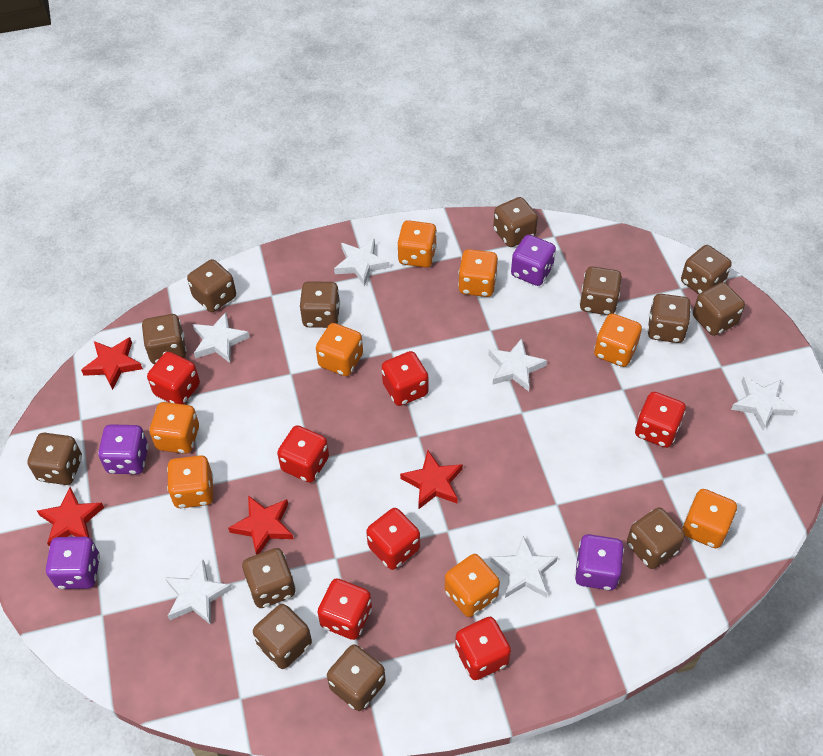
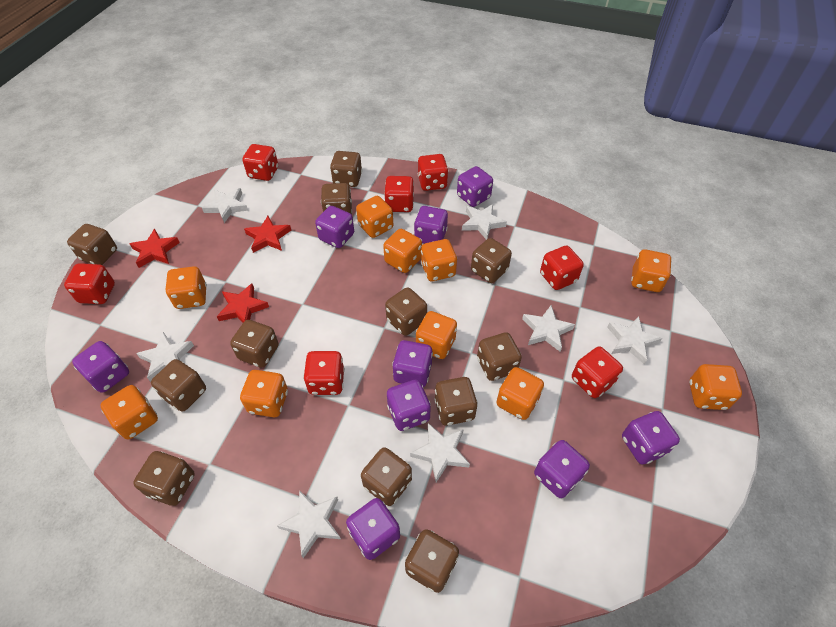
brown dice: [27,433,82,485] [142,314,187,364] [187,259,236,312] [242,548,295,608] [253,604,312,669] [300,281,340,328] [327,644,386,711] [493,197,538,247] [579,266,622,315] [627,507,685,569] [647,294,691,343] [681,245,732,294] [693,282,745,336] = 13 -> [67,224,117,265] [133,451,195,506] [151,359,206,412] [230,320,279,368] [321,183,352,215] [330,151,362,187] [361,447,412,506] [385,287,427,336] [405,529,459,593] [434,377,478,426] [471,238,512,283] [477,332,522,381] = 12
orange dice: [149,402,199,454] [167,455,213,508] [316,323,363,376] [398,220,437,268] [445,554,500,617] [458,249,498,297] [594,313,642,367] [682,489,737,548] = 8 -> [100,385,158,439] [165,266,207,309] [240,370,288,417] [356,196,393,238] [383,229,422,273] [416,311,457,359] [421,239,457,281] [496,367,544,420] [631,249,672,292] [689,364,742,410] = 10
purple dice: [46,537,100,589] [98,424,149,474] [511,235,556,286] [575,534,624,590] = 4 -> [72,341,129,393] [315,206,354,248] [346,498,400,560] [387,380,431,431] [392,340,433,387] [414,206,448,244] [457,166,493,207] [534,440,590,498] [622,411,680,464] = 9
red star: [37,487,104,547] [81,337,143,390] [228,495,293,555] [400,450,463,510] = 4 -> [129,229,180,268] [217,284,269,323] [244,216,292,253] = 3
white star: [165,560,232,625] [193,312,250,363] [334,239,390,286] [488,338,547,391] [491,536,558,598] [731,376,796,430] = 6 -> [136,332,194,382] [202,188,248,223] [277,490,341,558] [410,423,470,482] [462,204,507,240] [522,305,575,352] [607,316,662,365] = 7

